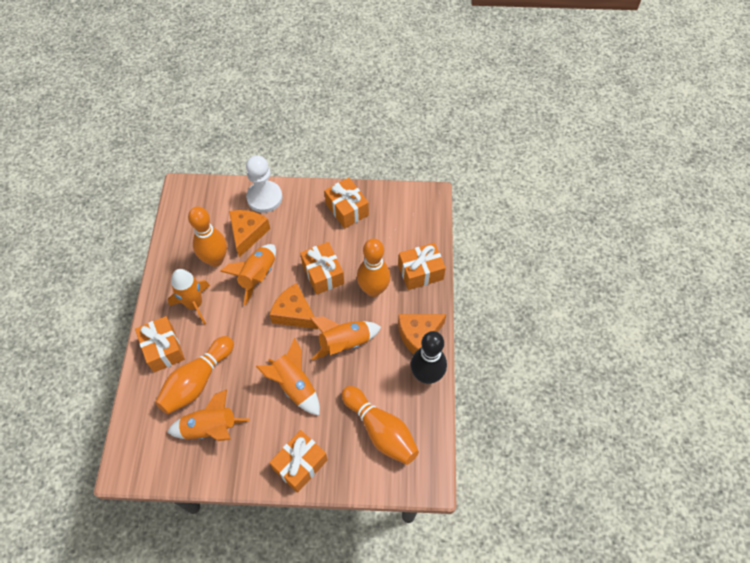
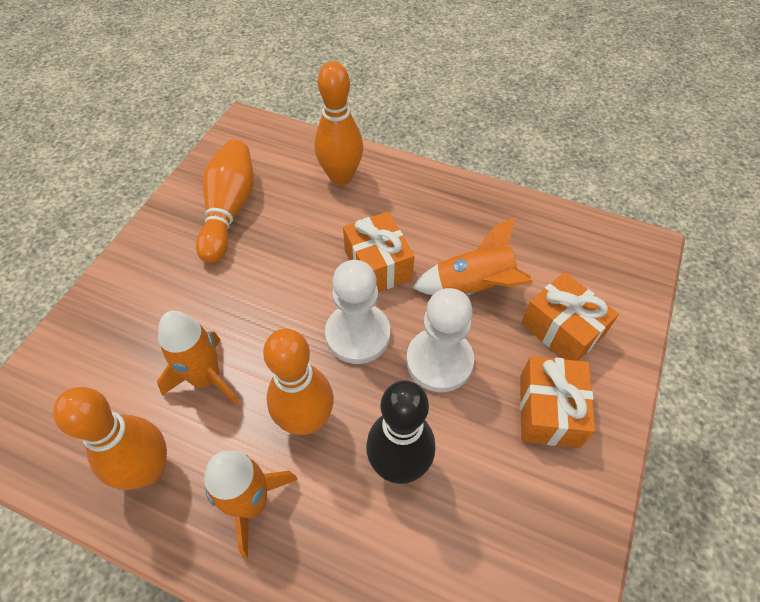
orange cheese: [229,210,270,257] [269,283,318,329] [398,314,447,354] = 3 -> none = 0
orange gift: [135,316,185,373] [269,430,328,493] [300,242,344,295] [324,178,369,229] [398,243,446,290] = 5 -> [343,212,414,292] [520,356,595,448] [521,272,619,361] = 3
orange rocket: [167,389,250,441] [168,269,210,325] [220,244,276,305] [256,338,320,416] [310,317,381,360] = 5 -> [157,311,239,405] [204,450,298,558] [412,217,533,296] = 3
white pawn: [246,155,282,213] = 1 -> [325,260,390,364] [406,288,474,392] = 2

